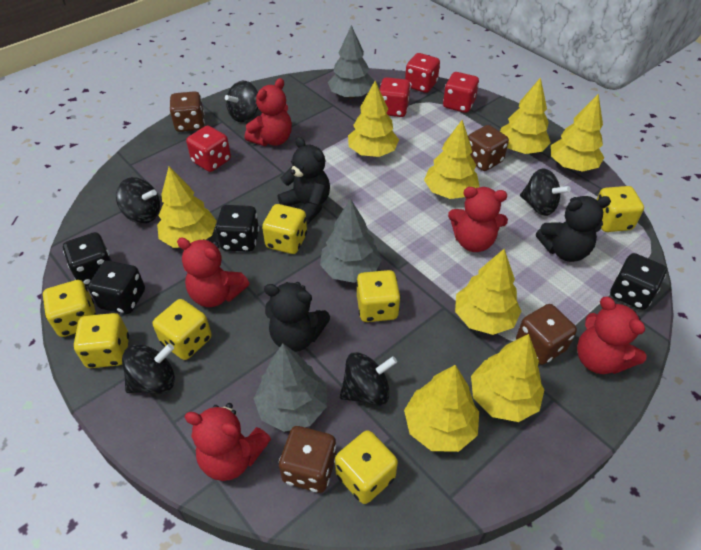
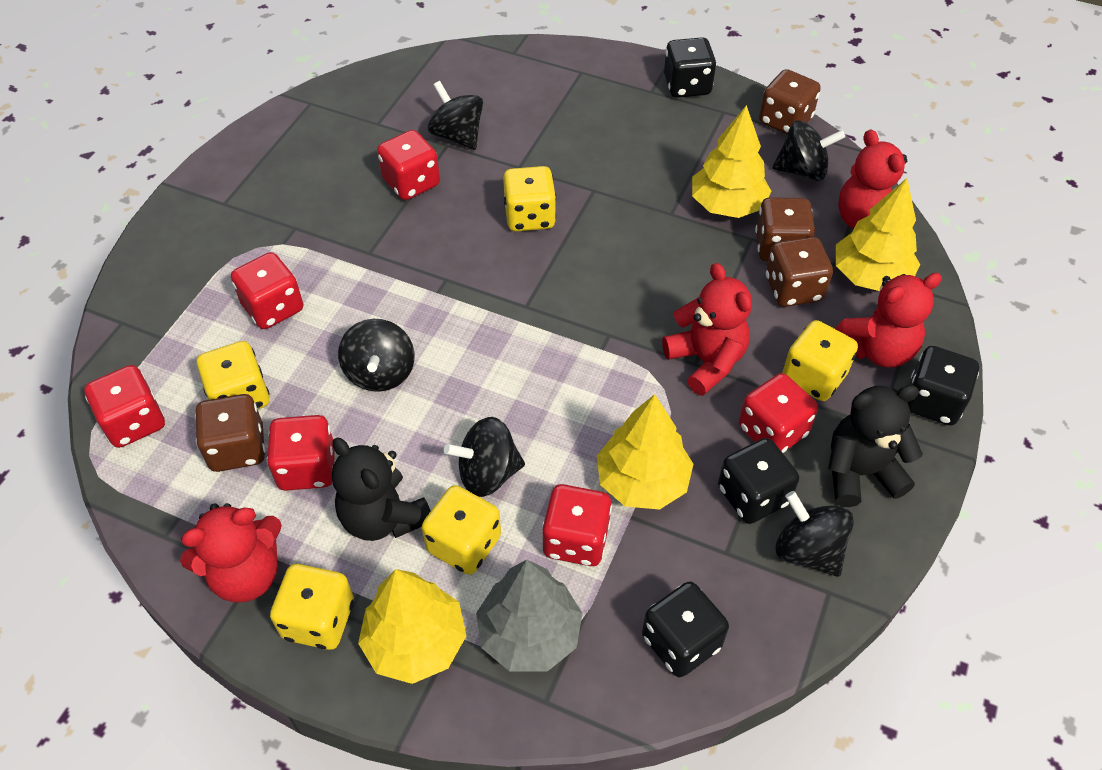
black teddy bear: [264,282,330,352] [278,137,330,224] [536,196,611,262] = 3 -> [332,437,431,541] [828,385,923,507] = 2
grey tree: [254,344,327,432] [320,199,382,283] [328,25,374,99] = 3 -> [476,560,582,671] = 1
red dice: [186,126,231,172] [380,77,411,117] [405,53,440,93] [443,72,479,113] = 4 -> [84,365,165,448] [231,252,303,329] [267,415,335,491] [377,130,440,200] [542,484,612,566] [739,373,818,453] = 6
red teddy bear: [177,237,249,307] [184,403,271,481] [245,78,292,146] [448,187,508,252] [577,296,647,374] = 5 -> [180,503,282,602] [662,263,752,396] [835,273,942,367] [838,129,907,229] = 4
yellow dice: [43,280,96,337] [74,313,129,368] [153,299,212,360] [262,204,307,254] [335,430,398,504] [356,270,401,322] [597,186,644,232] = 7 -> [197,341,270,410] [270,564,354,650] [422,485,501,575] [503,166,556,231] [782,320,858,401] = 5
yellow tree: [157,167,217,248] [348,81,399,157] [404,365,479,452] [424,120,480,199] [455,249,521,335] [471,334,545,422] [500,77,551,154] [551,94,604,172] = 8 -> [358,569,466,684] [597,394,693,510] [692,105,771,218] [836,178,920,291] = 4

